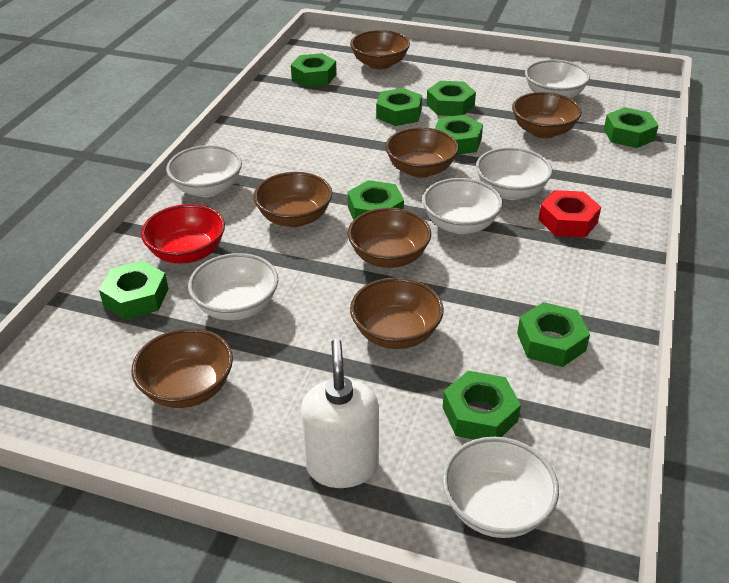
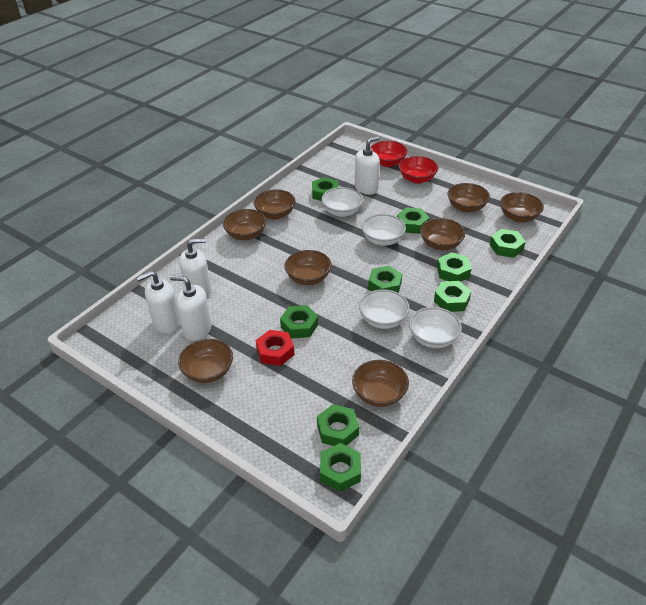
brown bowl: [132,328,233,408] [253,172,332,227] [347,208,431,268] [350,30,410,70] [350,277,444,349] [385,127,459,178] [512,92,582,138] = 7 -> [178,339,233,383] [223,209,266,240] [254,189,295,219] [284,250,332,285] [352,360,409,407] [420,218,465,250] [448,183,490,213] [500,192,544,222] = 8
red bowl: [141,204,225,264] = 1 -> [370,141,408,167] [399,156,438,184] = 2
white bowl: [166,145,242,197] [188,253,278,320] [422,178,503,234] [442,437,559,538] [476,147,553,200] [525,60,590,98] = 6 -> [321,187,363,217] [359,289,410,329] [362,214,406,246] [409,307,462,348] = 4
white soap dispenser: [301,339,379,488] = 1 -> [137,271,180,334] [170,276,212,341] [179,238,211,298] [355,137,380,195] = 4

